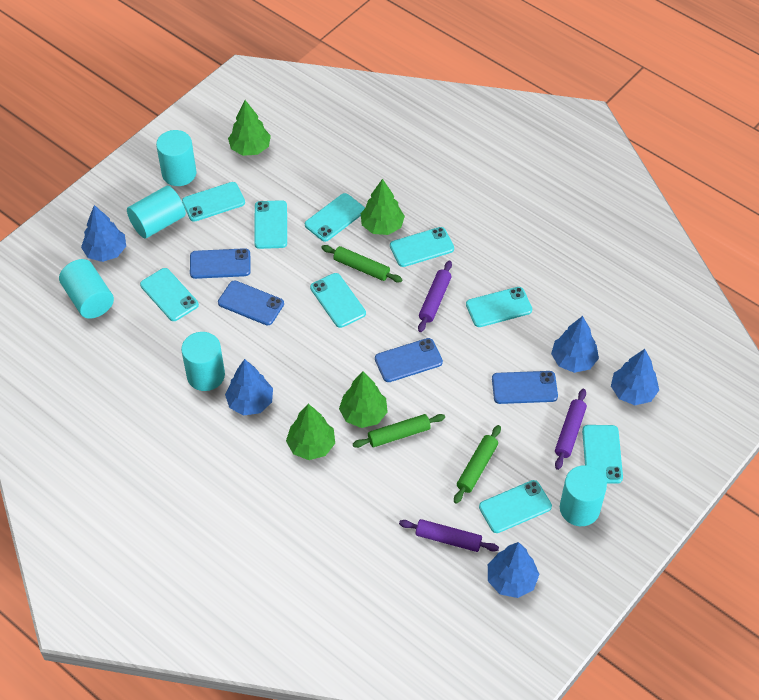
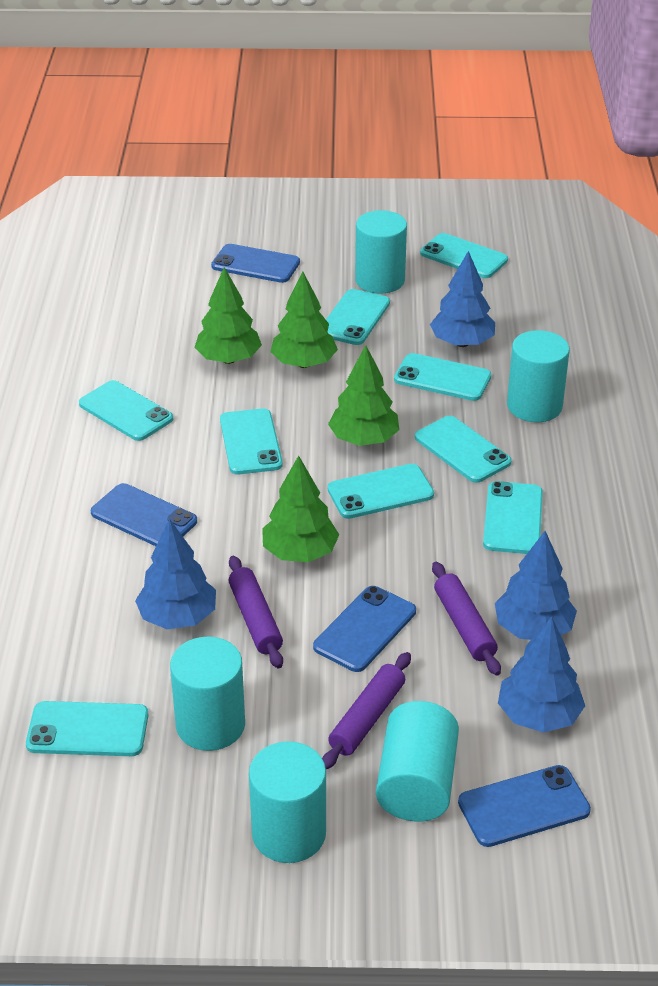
blue tree: [81,205,126,262] [225,359,273,416] [488,542,539,598] [551,316,599,373] [611,349,659,405] = 5 -> [135,518,216,629] [430,251,495,347] [495,531,577,640] [498,617,585,733] = 4
green rolling pin: [321,245,403,282] [353,414,445,448] [454,425,501,504] = 3 -> none = 0

